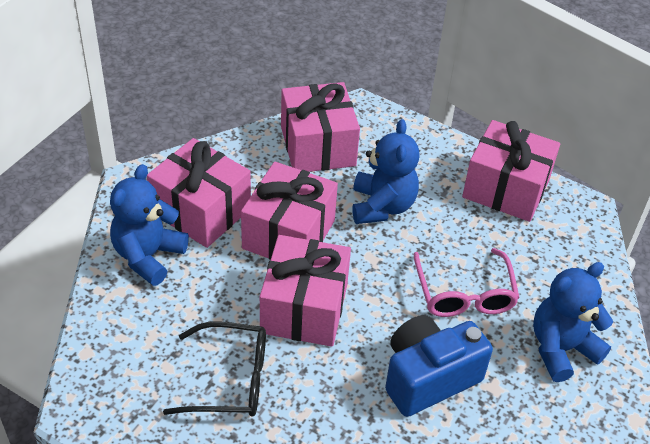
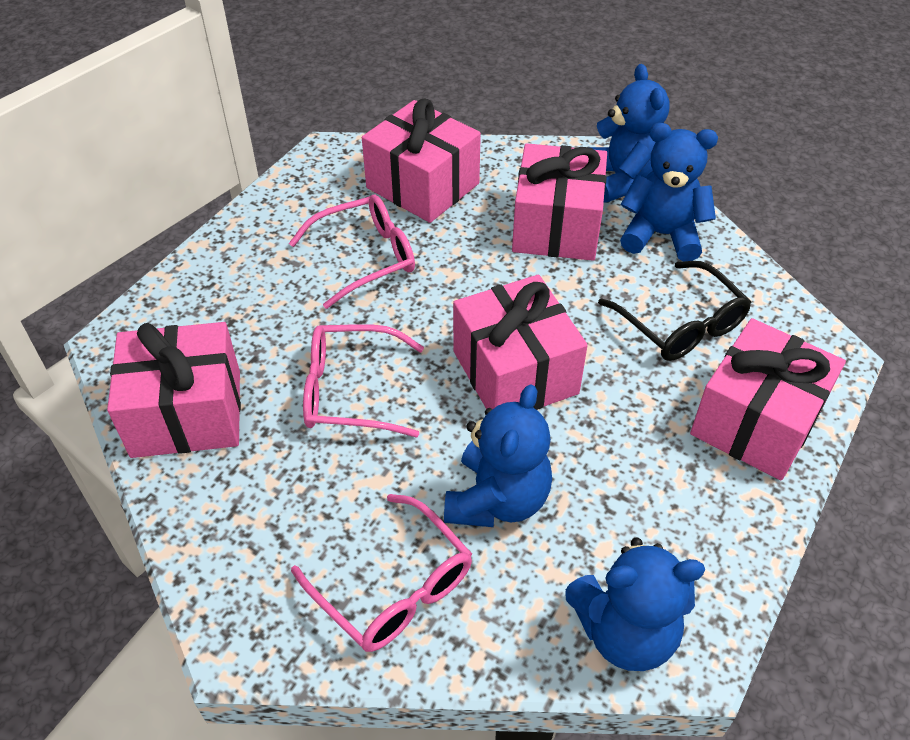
blue camera: [385,315,493,417] = 1 -> none = 0
blue teddy bear: [110,164,189,286] [352,119,420,224] [533,262,613,382] = 3 -> [444,384,552,527] [565,537,705,671] [589,64,670,203] [620,123,718,262] = 4
pink glasses: [414,248,520,317] = 1 -> [289,195,415,309] [291,494,472,652] [303,324,424,437] = 3

